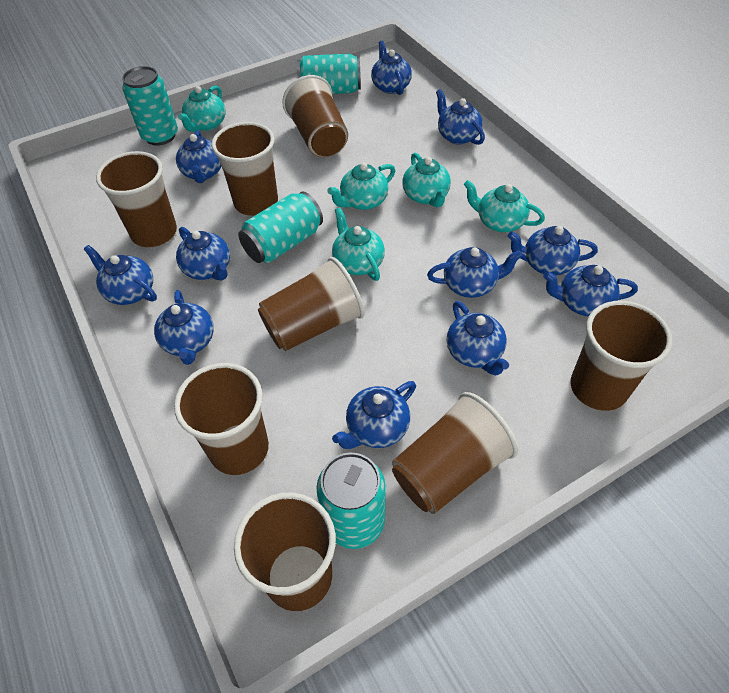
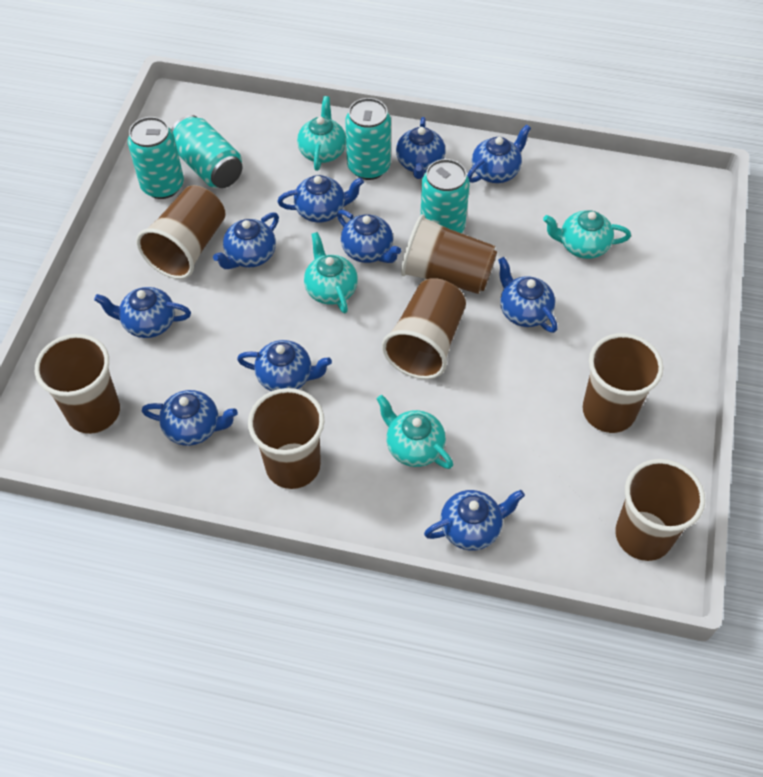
blue teapot: [84,245,157,305] [154,290,214,365] [176,130,221,183] [176,227,230,281] [332,381,416,449] [371,41,412,95] [427,247,522,298] [436,89,485,145] [447,301,509,376] [508,226,598,275] [543,265,638,316] = 11 -> [94,287,191,338] [142,390,238,446] [213,212,279,269] [237,340,332,391] [277,175,364,223] [337,210,401,263] [396,117,446,179] [424,490,525,551] [467,124,531,183] [498,257,558,333] = 10
brown cup: [96,151,177,247] [174,363,269,475] [212,122,278,216] [234,492,336,611] [258,257,365,351] [282,75,348,157] [392,392,518,514] [570,301,673,411] = 8 -> [35,334,120,434] [136,185,226,279] [248,388,325,489] [382,278,466,379] [401,214,497,294] [582,333,663,433] [615,459,705,561] = 7
turquoise teapot: [178,85,226,132] [327,162,395,210] [332,208,385,281] [402,152,451,207] [464,180,545,232] = 5 -> [297,96,346,171] [304,232,358,313] [377,395,453,469] [543,210,631,259] = 4

